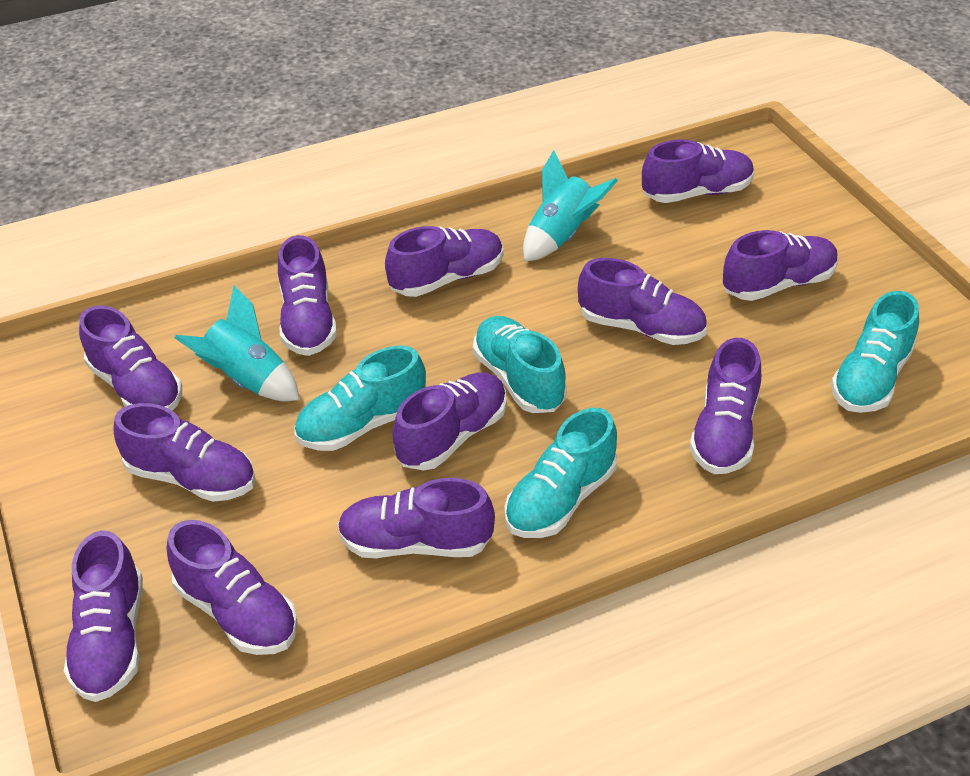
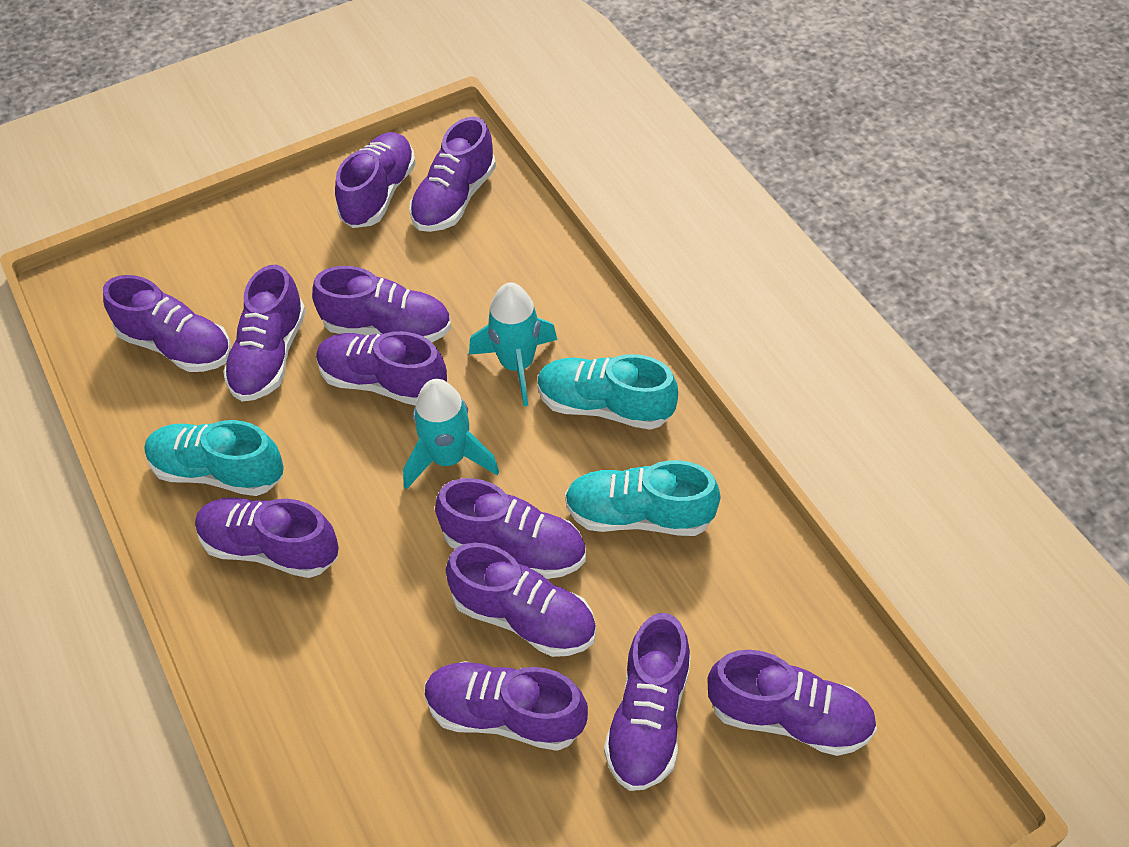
turquoise shoe: [294,346,426,451] [473,316,567,413] [504,408,617,538] [831,291,919,413] = 4 -> [144,420,284,496] [538,354,678,430] [565,460,721,536] = 3

